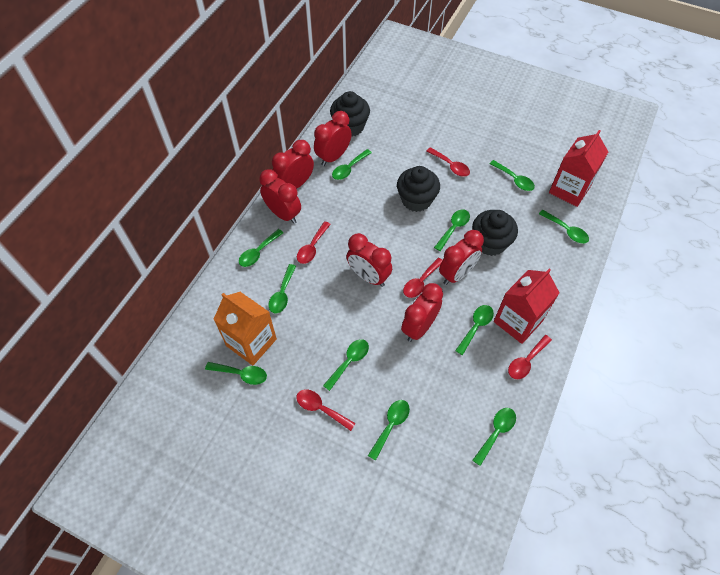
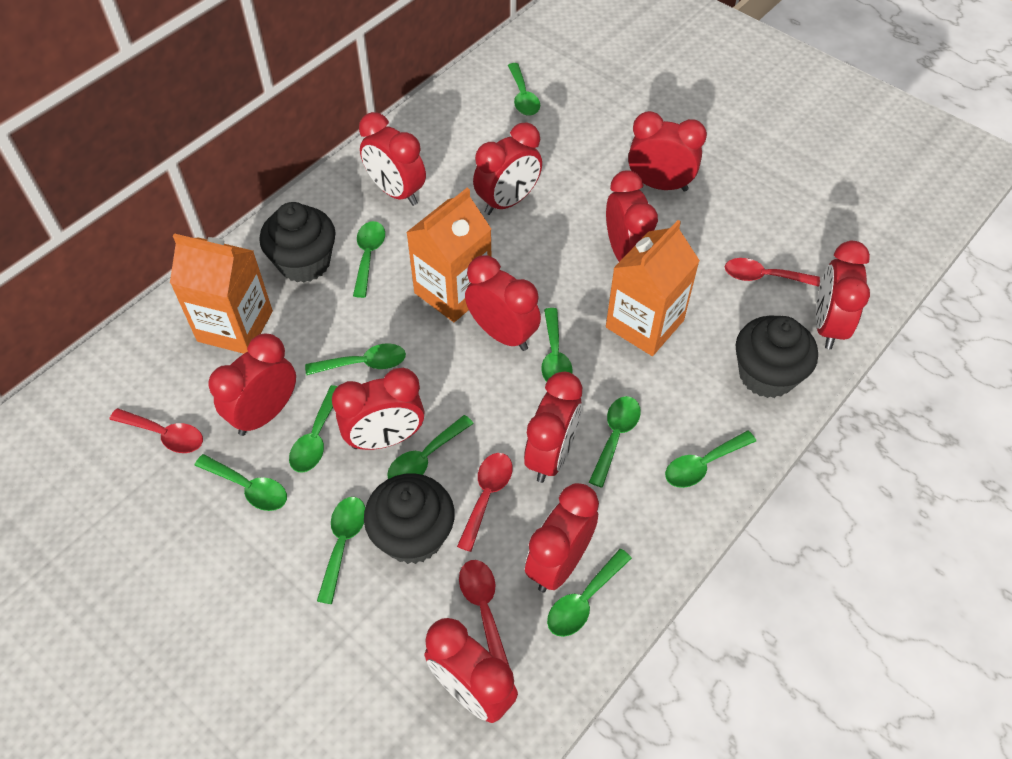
orange carton: [214,292,277,365] = 1 -> [170,233,273,354] [406,188,491,322] [606,220,700,356] = 3
red carton: [494,269,560,344] [549,130,608,207] = 2 -> none = 0
red clock: [259,169,301,224] [272,140,314,189] [314,111,352,166] [346,233,392,287] [401,283,443,342] [439,230,484,285] = 6 -> [208,334,296,436] [332,368,424,450] [359,112,426,206] [424,618,518,723] [465,255,541,351] [473,123,542,215] [524,372,582,483] [525,483,599,592] [606,170,658,262] [628,111,707,192] [815,241,870,349] = 11
red spoon: [296,389,356,431] [297,221,331,264] [403,258,442,298] [427,147,470,177] [508,335,552,379] = 5 -> [110,408,203,453] [457,453,512,552] [459,560,509,666] [725,258,820,287] = 4

